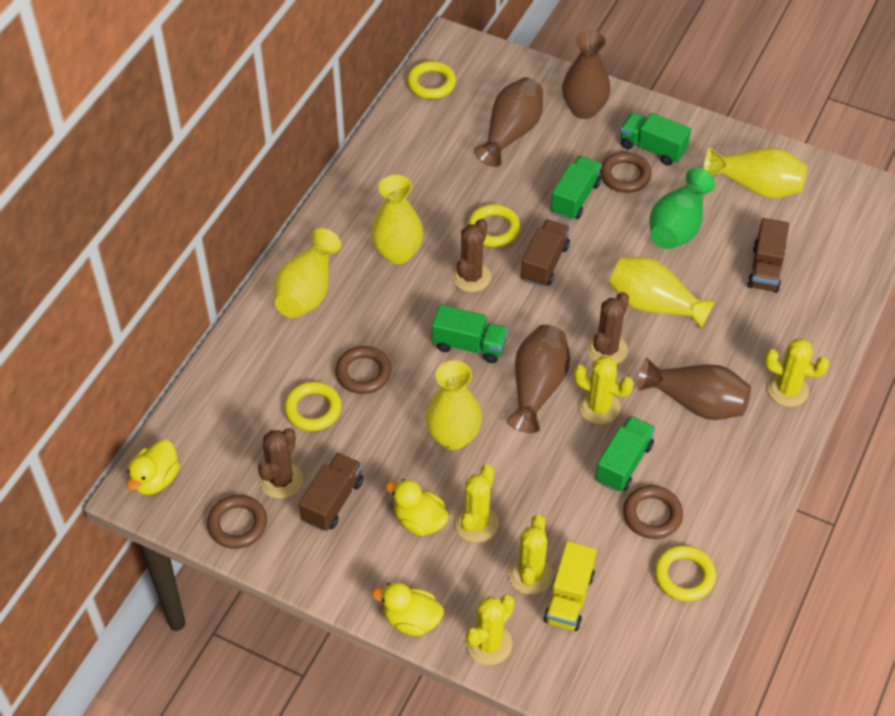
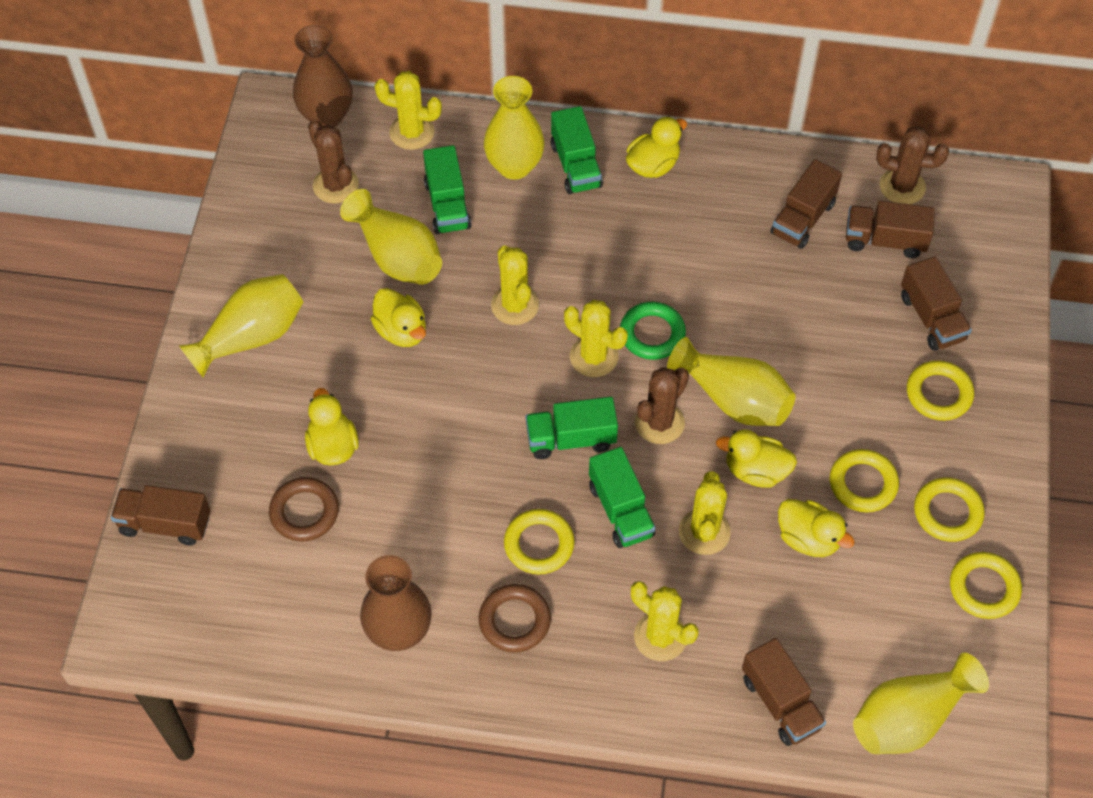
brown ring: [207,495,267,549] [335,346,392,394] [600,152,652,193] [623,485,683,539] = 4 -> [269,477,339,542] [479,584,551,653] = 2
brown truck: [299,453,363,531] [521,219,570,287] [747,218,789,293] = 3 -> [111,485,210,545] [742,638,826,746] [771,159,842,249] [846,201,935,258] [901,257,972,351] = 5
brown vase: [474,77,543,167] [507,325,570,433] [562,30,611,119] [638,358,751,420] = 4 -> [293,25,353,127] [360,555,432,651] = 2
green ring: none = 0 -> [620,302,686,360] = 1
green vase: [650,168,715,249] = 1 -> none = 0
yellow duck: [127,440,180,495] [372,582,444,636] [386,479,449,536] = 3 -> [305,388,359,466] [371,288,426,347] [626,116,687,178] [716,429,797,488] [778,499,855,557] = 5
yellow ring: [284,381,342,431] [407,61,456,99] [468,204,520,247] [655,545,716,601] = 4 -> [504,509,575,574] [830,449,899,512] [907,360,974,421] [914,477,985,542] [950,552,1022,619] = 5
yellow truck: [544,541,597,631] = 1 -> none = 0

